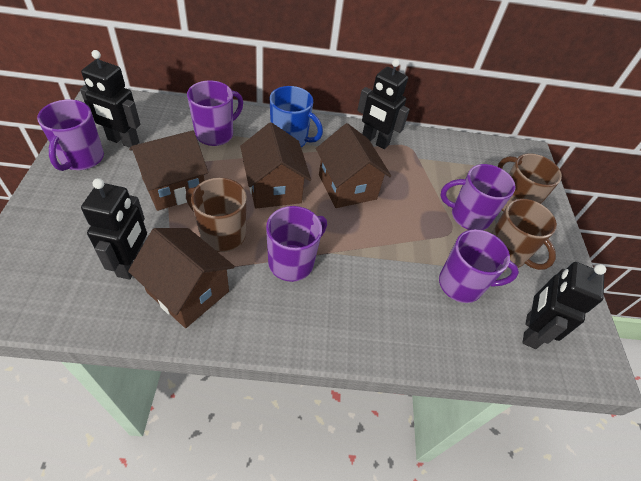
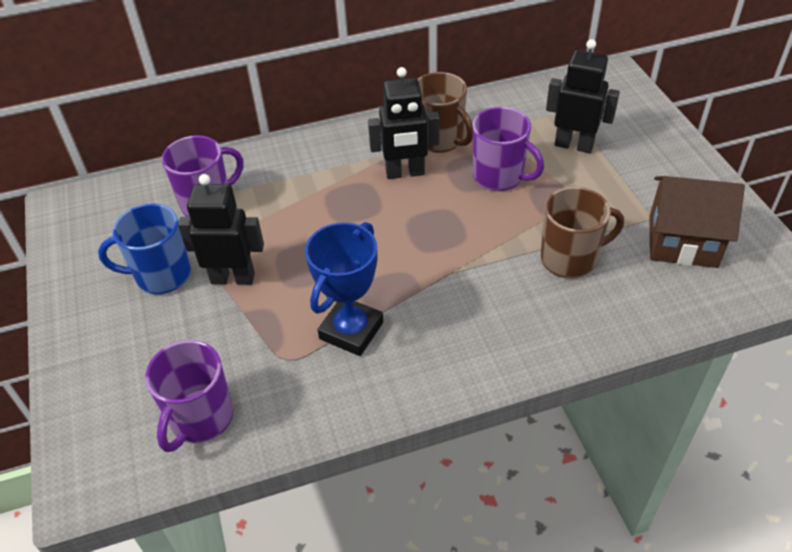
black robot: [80,50,140,148] [81,178,147,280] [357,59,410,149] [522,262,606,349] = 4 -> [178,174,264,285] [368,67,439,179] [546,39,620,153] = 3
blue trophy: none = 0 -> [305,222,383,356] = 1
brown house: [128,228,235,328] [129,130,208,211] [240,122,311,209] [316,123,391,208] = 4 -> [649,176,745,268] = 1
brown mug: [186,177,247,252] [492,199,557,270] [498,153,562,212] = 3 -> [418,72,473,153] [541,187,624,279] = 2
purple mug: [37,99,104,171] [187,80,243,146] [266,206,327,282] [439,229,519,303] [440,164,516,230] = 5 -> [145,340,233,452] [162,135,243,217] [473,107,544,191] = 3

